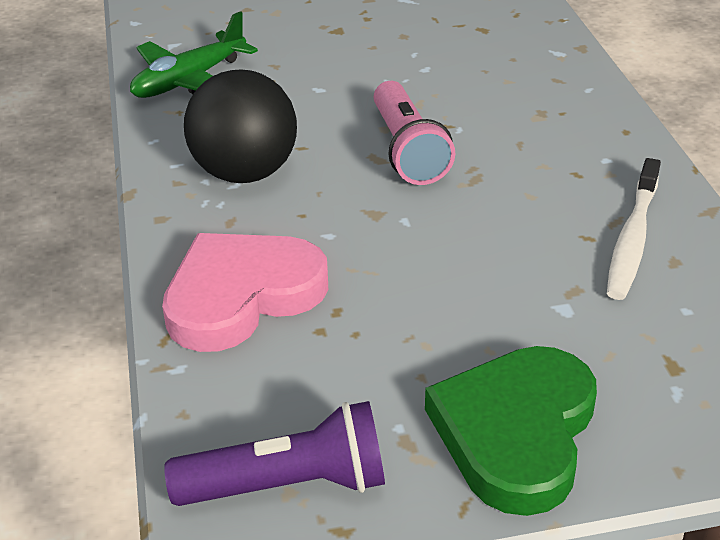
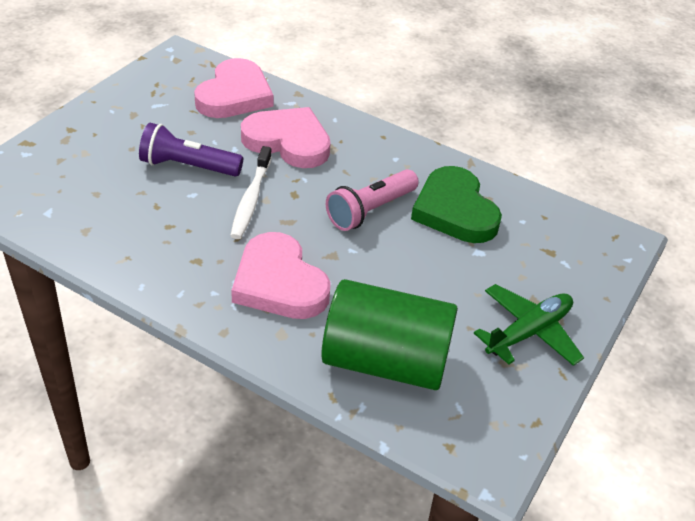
black ball: [184,69,297,183] = 1 -> none = 0
green cylinder: none = 0 -> [321,279,458,390] = 1
pink heart: [162,233,328,352] = 1 -> [194,58,273,118] [231,232,331,319] [241,107,331,168] = 3

